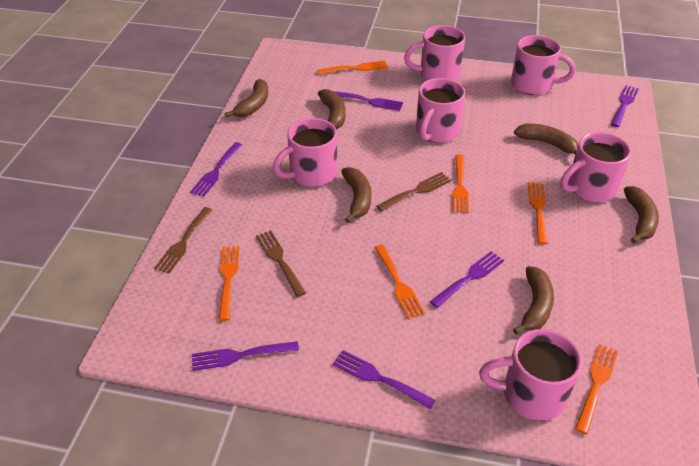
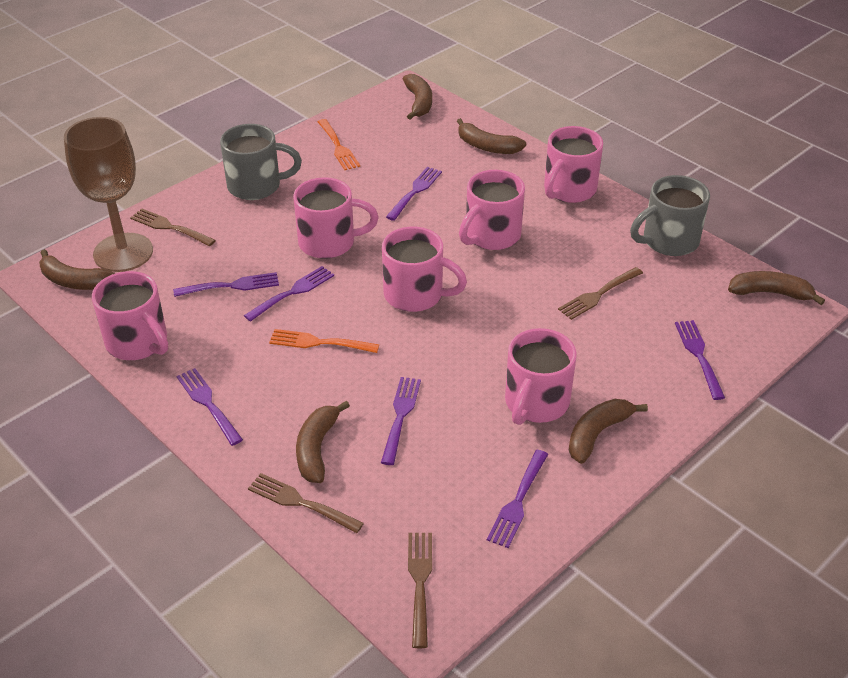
brown fork: [154,207,212,274] [256,230,306,297] [376,172,451,212] = 3 -> [130,208,216,246] [248,473,364,533] [408,533,432,648] [558,267,643,320] = 4
brown goblet: none = 0 -> [64,117,153,272] = 1
grey mug: none = 0 -> [220,124,302,200] [630,175,710,256] = 2
orange fork: [218,246,240,321] [317,60,388,74] [374,245,425,319] [452,154,469,213] [528,182,548,245] [575,344,618,434] = 6 -> [269,329,379,353] [318,119,360,170] = 2
purple fork: [190,142,242,197] [192,341,299,371] [333,91,403,111] [333,350,436,409] [430,251,504,308] [611,85,639,127] = 6 -> [173,272,279,297] [177,368,243,446] [244,266,334,322] [381,377,421,465] [386,167,442,221] [487,450,548,548] [675,320,725,400] = 7

